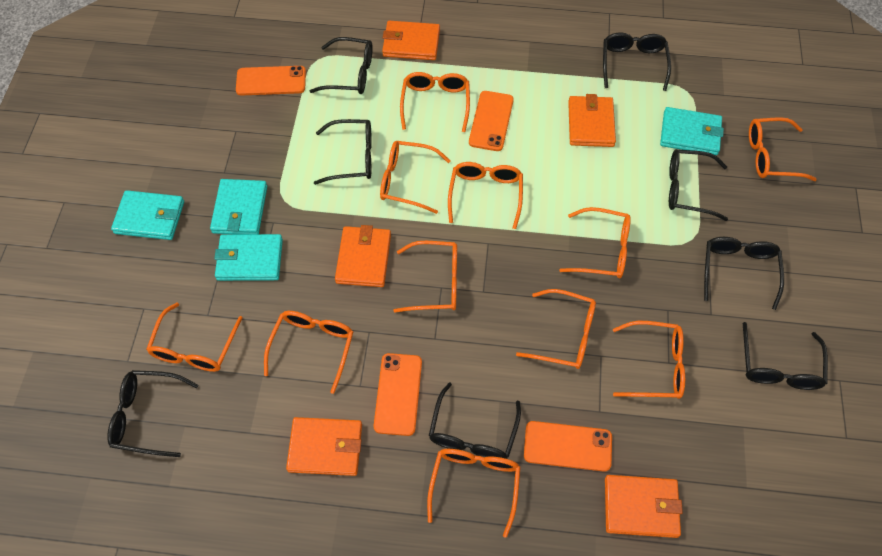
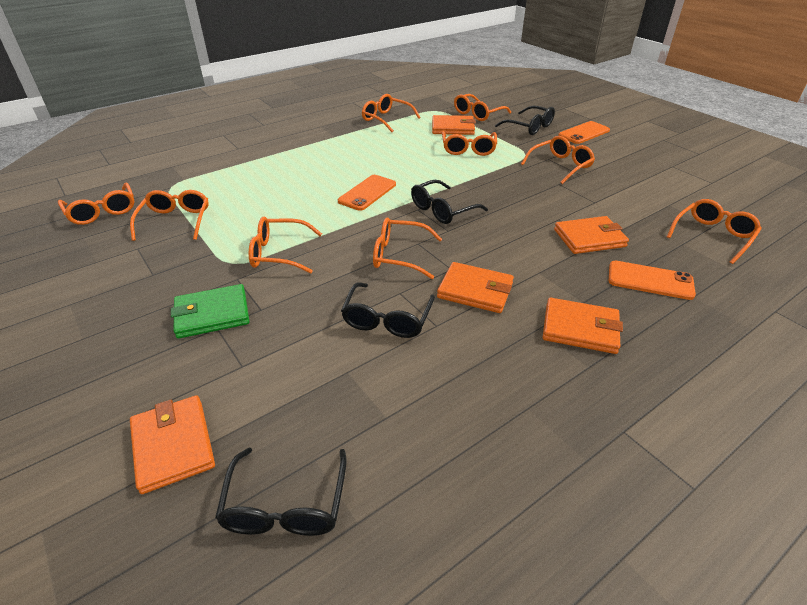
black glasses: [107,370,199,457] [310,37,373,94] [314,119,372,185] [429,382,521,459] [603,32,671,91] [669,149,728,221] [704,237,784,310] [743,322,828,390] = 8 -> [215,447,347,536] [341,283,435,338] [411,180,488,224] [495,106,555,135] = 4
green wallet: none = 0 -> [171,284,249,339] = 1
orange glasses: [146,302,243,372] [264,311,353,394] [380,141,451,214] [393,241,457,313] [400,72,470,132] [427,449,521,538] [448,162,523,229] [516,289,596,369] [559,207,631,278] [613,321,685,399] [749,117,817,181] = 11 -> [58,183,134,225] [130,190,209,241] [249,217,322,274] [362,94,420,132] [373,217,442,279] [442,131,497,156] [454,94,511,121] [521,136,595,184] [667,199,762,264] = 9
orange phone: [236,66,306,96] [373,353,422,436] [469,91,514,151] [524,421,612,472] = 4 -> [338,175,396,211] [558,121,610,144] [609,261,696,300] = 3
turquoise wallet: [111,190,184,240] [210,179,267,235] [214,234,283,281] [660,107,724,155] = 4 -> none = 0

